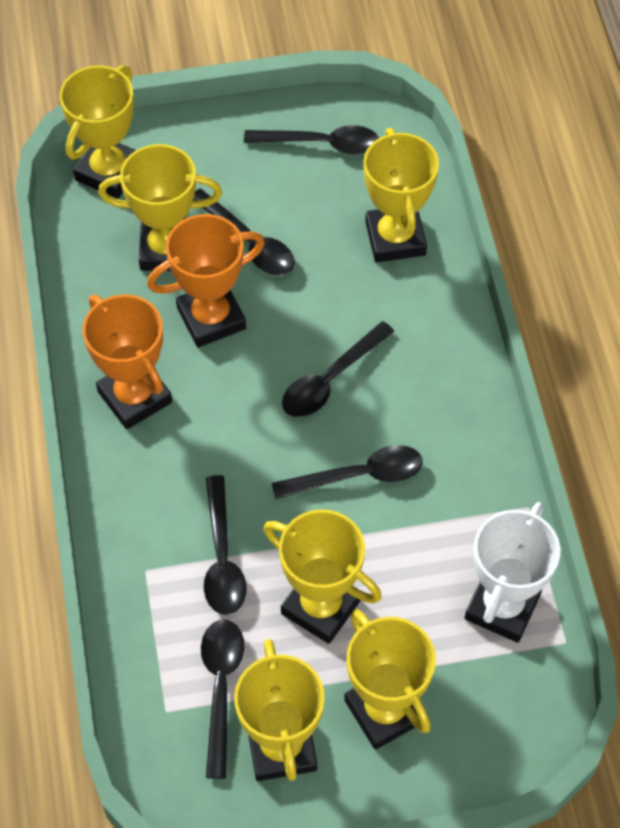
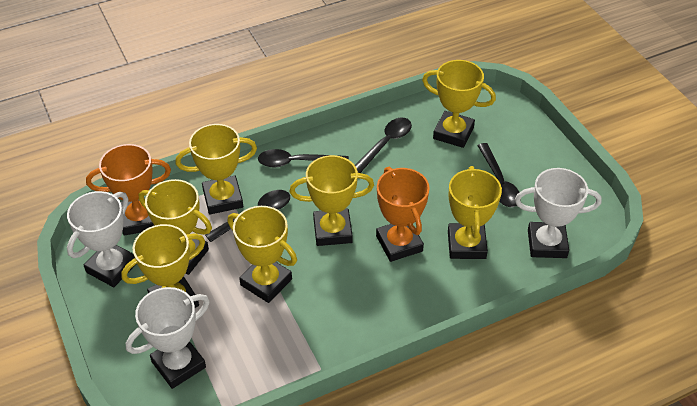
black spoon: [193,189,295,276] [201,619,244,779] [204,475,247,615] [244,125,379,155] [272,445,423,499] [282,321,395,417] = 6 -> [205,190,290,242] [258,149,349,167] [355,118,412,173] [477,143,521,207] = 4
white trophy: [465,502,561,643] = 1 -> [67,191,135,287] [126,287,210,389] [515,168,602,258] = 3
yellow trophy: [60,65,136,199] [98,144,222,271] [234,639,325,781] [263,509,382,644] [344,609,436,750] [363,128,439,263] = 6 -> [121,224,205,308] [139,179,212,275] [175,124,257,214] [227,206,297,303] [289,155,374,246] [422,60,496,148] [448,166,502,259] = 7

